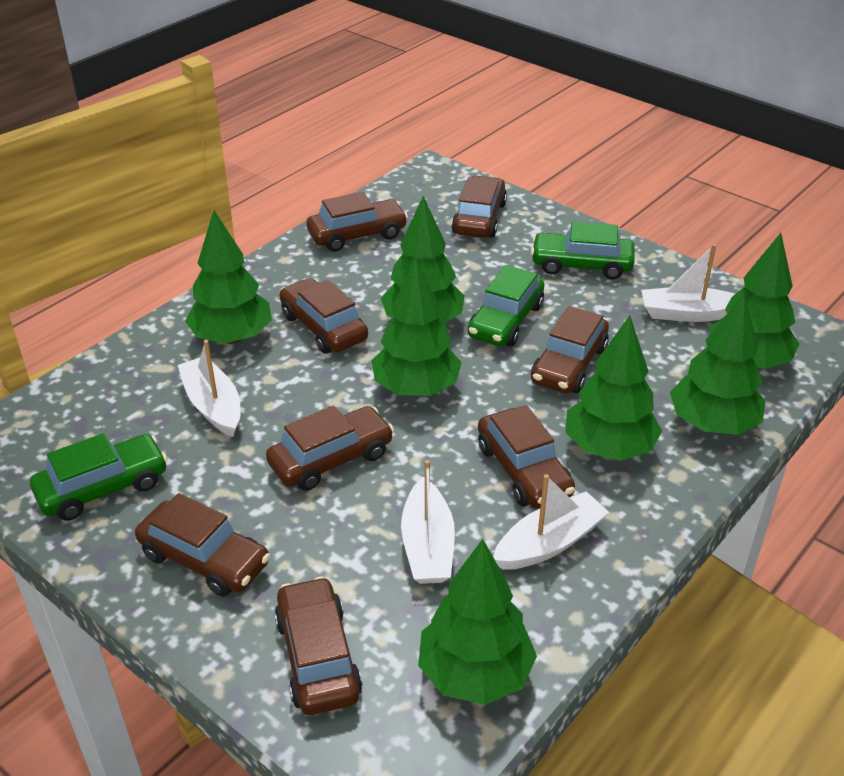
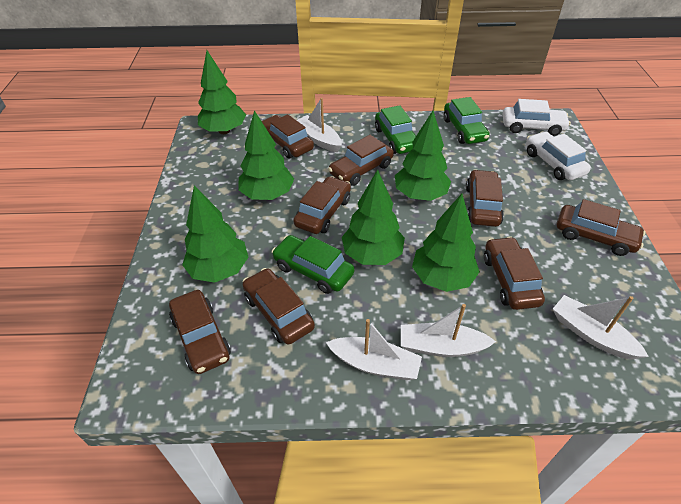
green tree: [185,210,272,344] [371,258,462,396] [381,196,465,324] [418,539,537,705] [565,316,662,461] [670,292,765,435] [710,233,799,369] = 7 -> [182,185,249,283] [198,50,246,134] [238,110,294,200] [342,169,405,265] [395,111,451,201] [412,194,480,292] = 6
white car: none = 0 -> [503,99,571,136] [526,131,591,180] = 2

